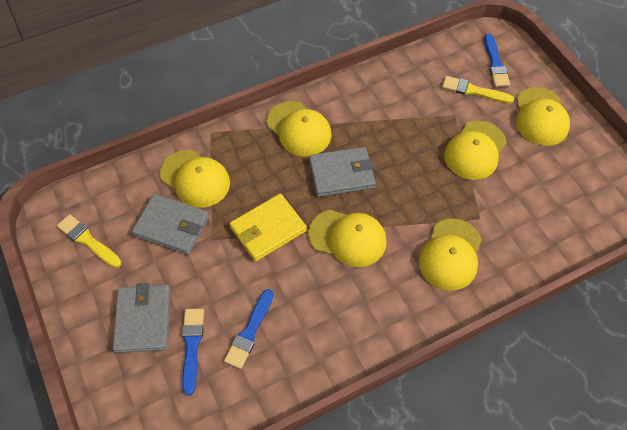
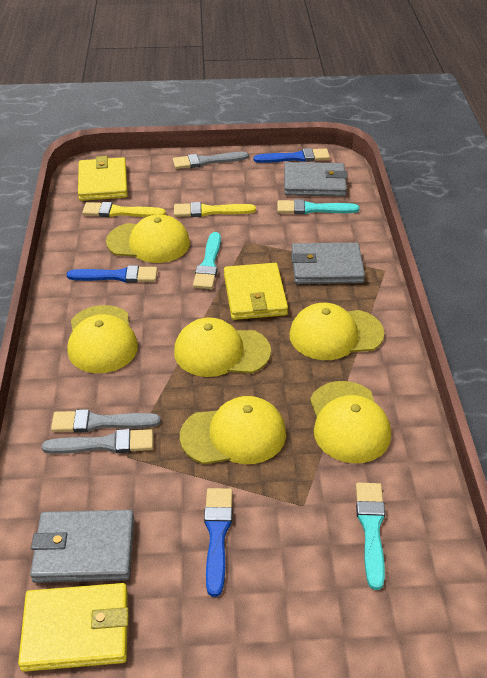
grey brush: none = 0 -> [42,429,153,454] [51,409,161,433] [173,152,249,169] = 3
turquoise brush: none = 0 -> [193,232,221,289] [277,199,359,214] [356,483,385,590] = 3
yellow wallet: [229,194,307,262] = 1 -> [18,583,129,672] [78,156,128,201] [224,263,288,320] = 3

